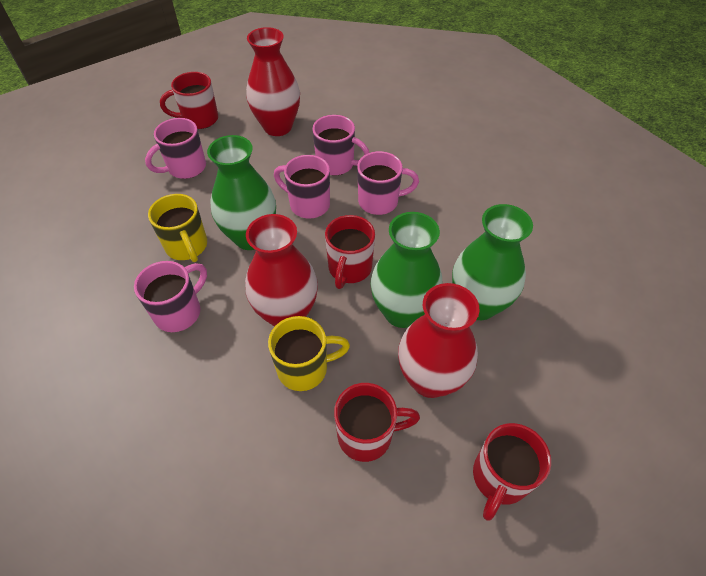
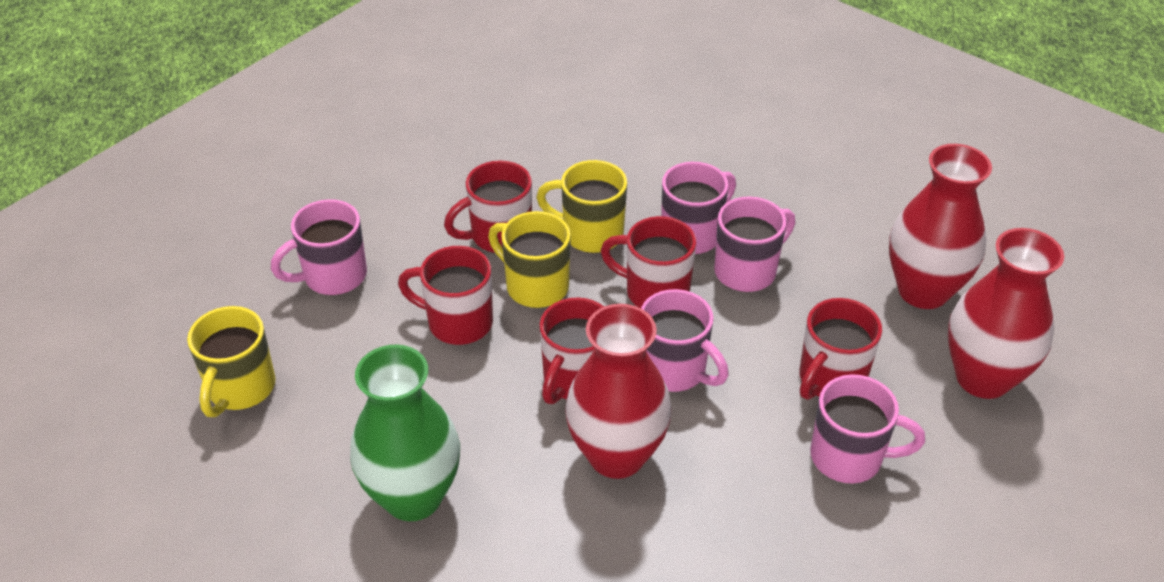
green vase: [207,135,276,250] [370,212,442,328] [452,204,533,320] = 3 -> [350,345,460,521] = 1
red mug: [160,72,218,129] [325,215,375,289] [334,383,420,462] [473,423,551,521] = 4 -> [398,246,493,345] [444,160,532,253] [540,297,604,404] [600,216,696,308] [800,298,882,400] = 5
yellow mug: [148,194,207,262] [268,316,350,391] = 2 -> [187,306,276,417] [488,211,571,308] [536,160,627,253] = 3

